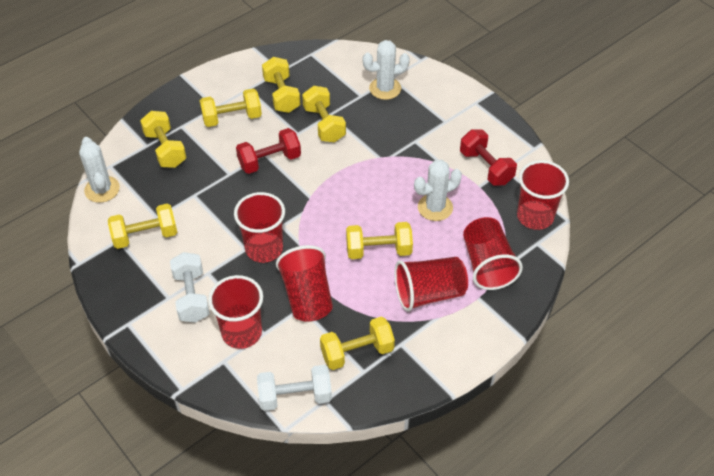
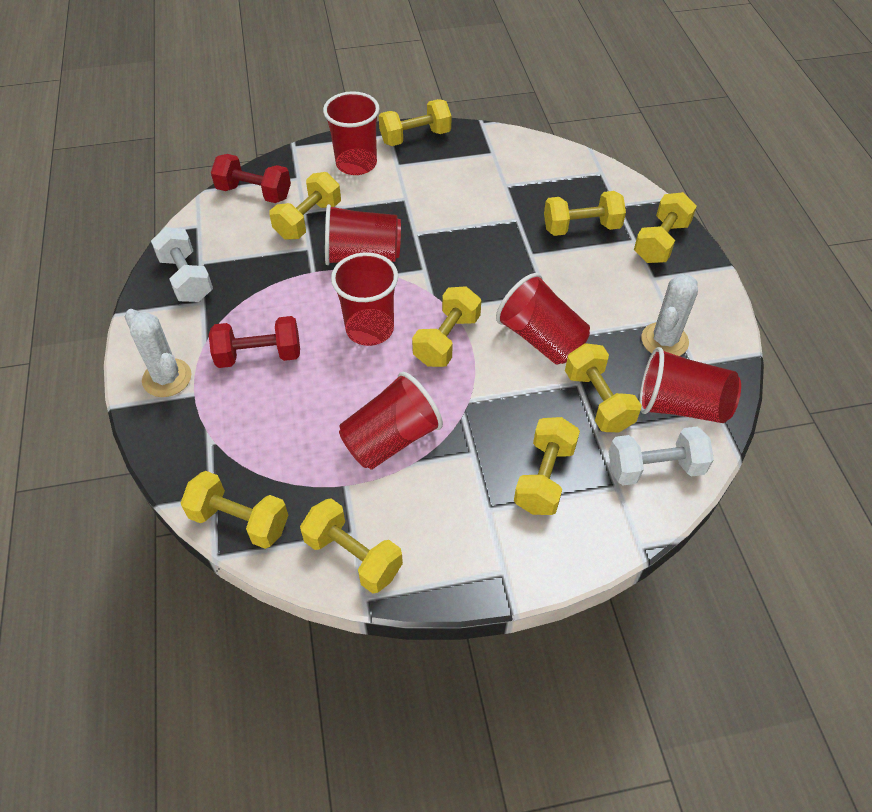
white cactus: [79,137,120,203] [363,40,410,100] [414,160,462,221] = 3 -> [125,309,192,397] [641,274,698,356] = 2
yellow dumbbell: [108,203,177,249] [140,111,186,168] [200,89,262,127] [262,57,300,113] [302,86,346,143] [320,317,395,370] [346,222,413,259] = 7 -> [181,471,288,549] [269,172,341,240] [300,498,403,593] [379,99,451,146] [412,286,481,367] [514,417,580,515] [544,191,626,236] [565,343,642,432] [634,192,697,263] = 9

